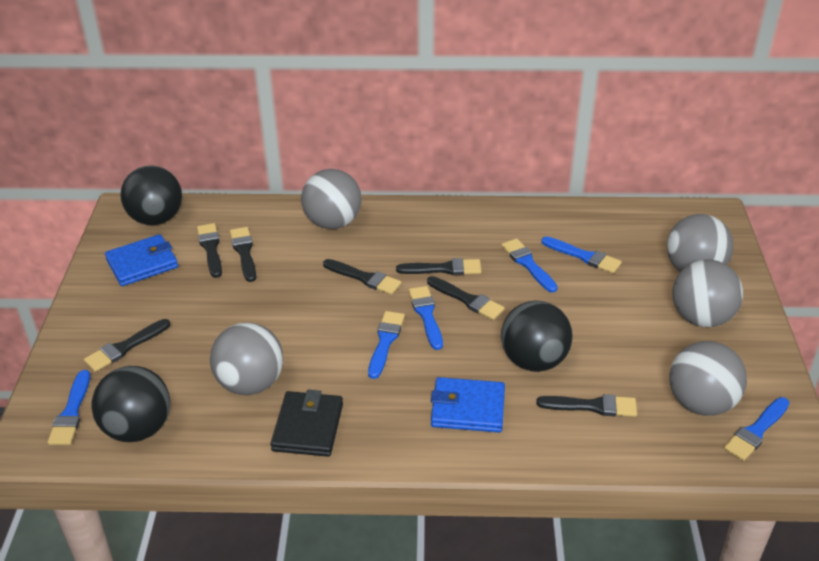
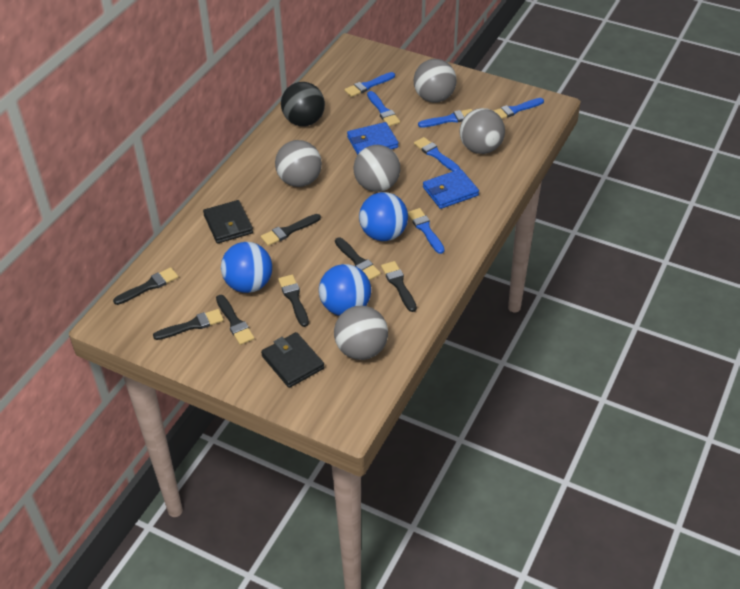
black ball: [92,366,170,442] [120,165,182,225] [501,300,573,372] = 3 -> [281,82,325,126] = 1
black wallet: [270,389,343,457] = 1 -> [203,200,253,244] [261,332,325,388] = 2
blue ball: none = 0 -> [221,242,272,293] [319,264,371,316] [359,192,408,241] = 3

